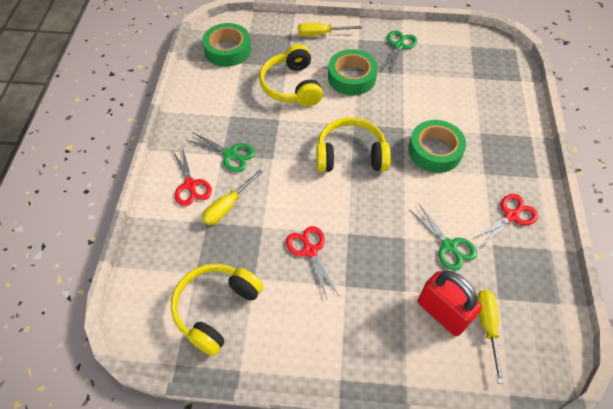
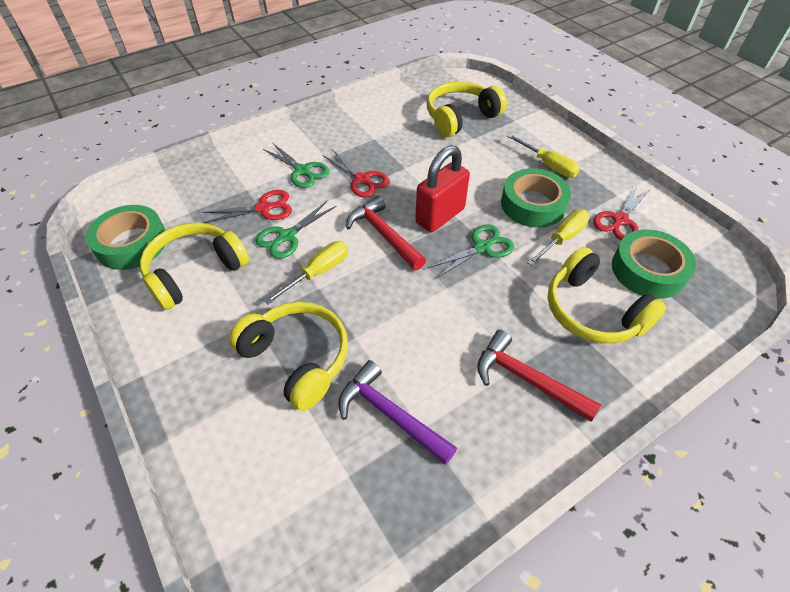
purple hammer: none = 0 -> [338,360,457,465] = 1
red hammer: none = 0 -> [346,196,426,270] [477,330,601,422] = 2
yellow headphones: [171,264,263,356] [259,44,323,107] [316,117,391,172] = 3 -> [140,223,249,310] [229,302,348,411] [427,81,507,137] [547,247,666,343] = 4

